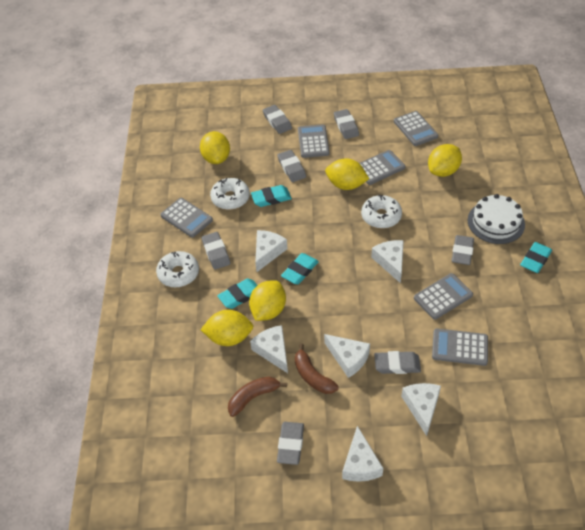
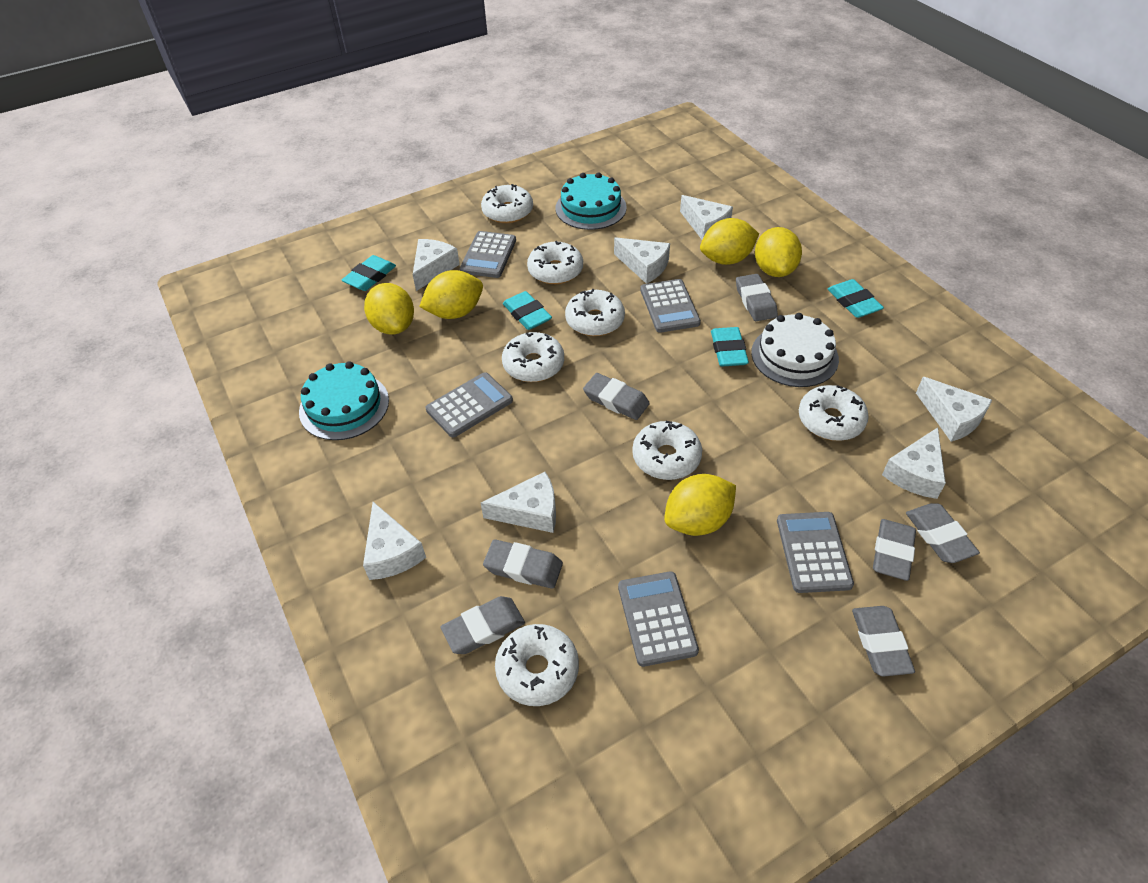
brown banana: [228,376,287,417] [295,344,339,394] = 2 -> none = 0
grey calculator: [160,198,213,237] [298,124,330,158] [359,150,405,185] [394,111,438,146] [414,273,473,320] [432,329,488,366] = 6 -> [426,372,513,437] [460,231,516,278] [618,571,699,667] [640,279,701,333] [777,512,854,593] = 5
turquoise cake: none = 0 -> [299,361,389,440] [556,172,627,230] = 2
white cheese: [250,325,288,373] [255,230,287,272] [324,334,370,378] [342,426,383,482] [371,240,404,283] [401,383,441,436] = 6 -> [363,502,426,580] [413,239,460,291] [481,472,556,533] [614,237,670,284] [680,195,733,240] [882,427,946,499] [916,377,992,442] = 7
white donut: [156,251,199,287] [210,178,250,210] [361,195,402,229] = 3 -> [481,184,533,223] [495,624,579,706] [502,332,564,382] [527,241,583,284] [565,289,625,336] [632,421,702,480] [799,385,869,441] = 7

